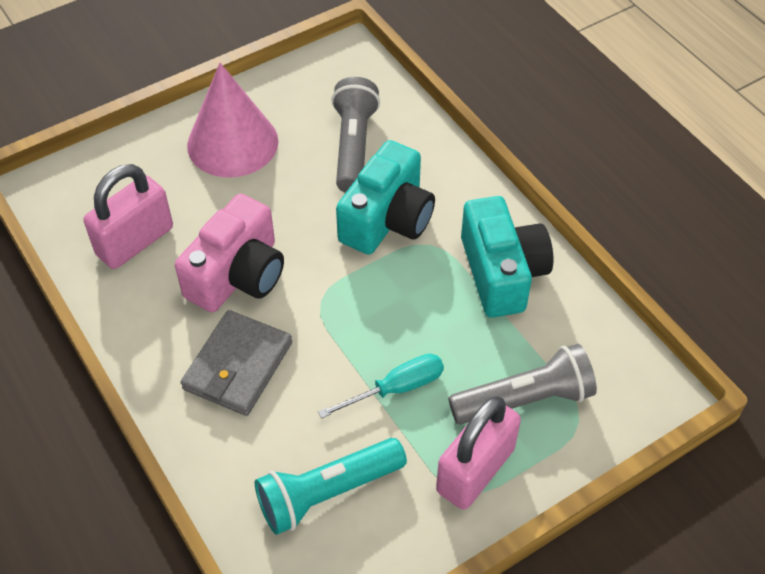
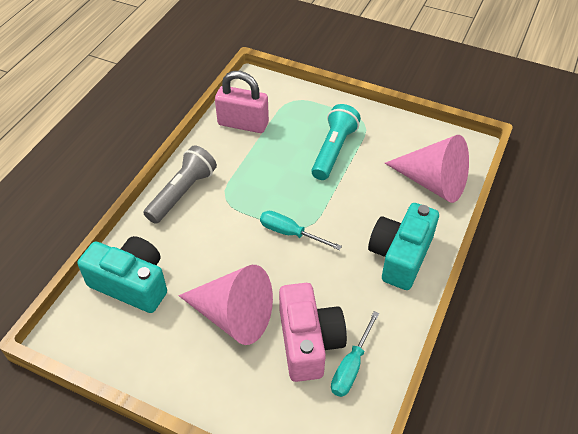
grey flashlight: [331,77,380,192] [448,344,597,424] = 2 -> [143,145,217,224] = 1
grey wallet: [181,310,292,416] = 1 -> none = 0
pink cone: [187,63,278,178] = 1 -> [178,265,273,345] [385,135,469,203] = 2
pink padlock: [83,164,173,269] [436,396,521,510] = 2 -> [215,71,269,133] = 1
turquoise screwdriver: [318,354,444,418] = 1 -> [260,211,342,250] [331,311,379,397] = 2

